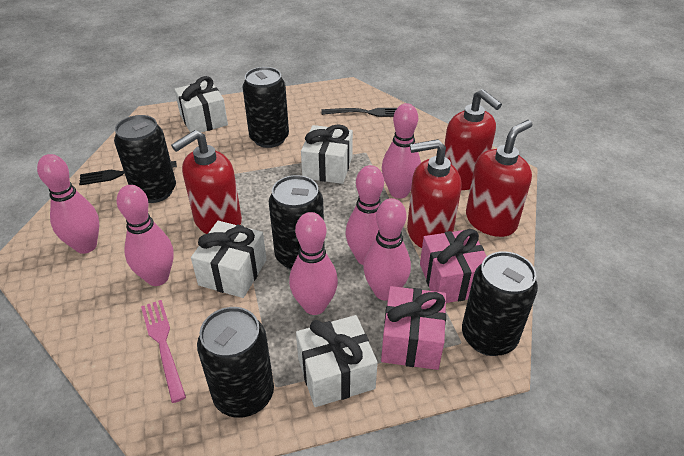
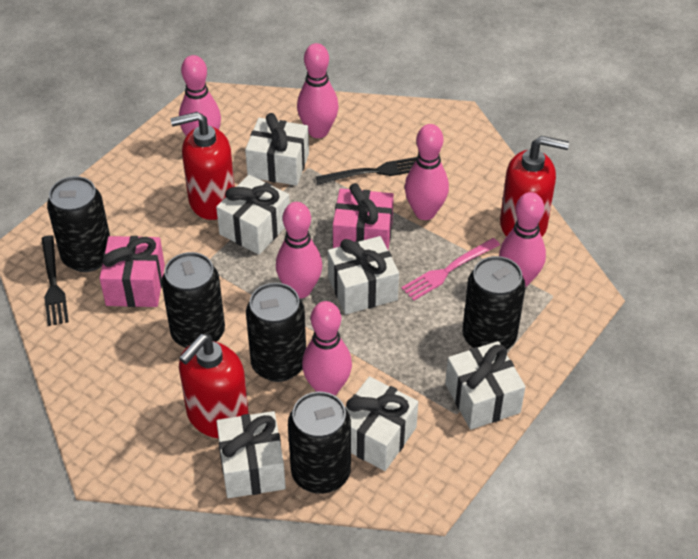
red soap dispenser: [171,130,242,234] [407,139,461,248] [444,89,502,190] [466,120,533,237] = 4 -> [170,112,235,220] [179,334,249,438] [500,136,569,237] = 3
white gift: [174,76,228,133] [191,221,267,298] [296,315,378,407] [301,124,353,184] = 4 -> [216,175,290,254] [216,411,286,498] [245,113,309,186] [328,236,399,314] [345,376,418,471] [445,341,525,430] = 6

